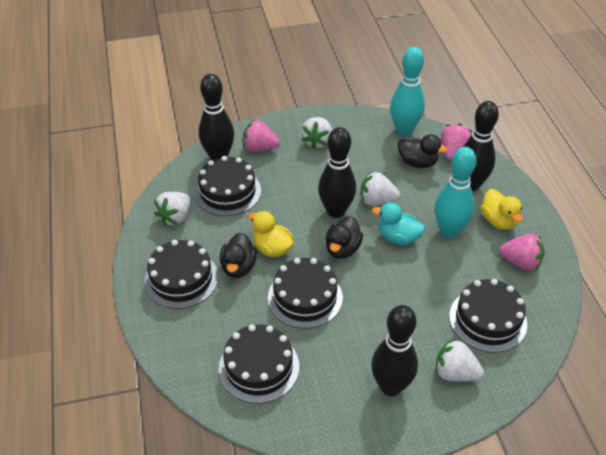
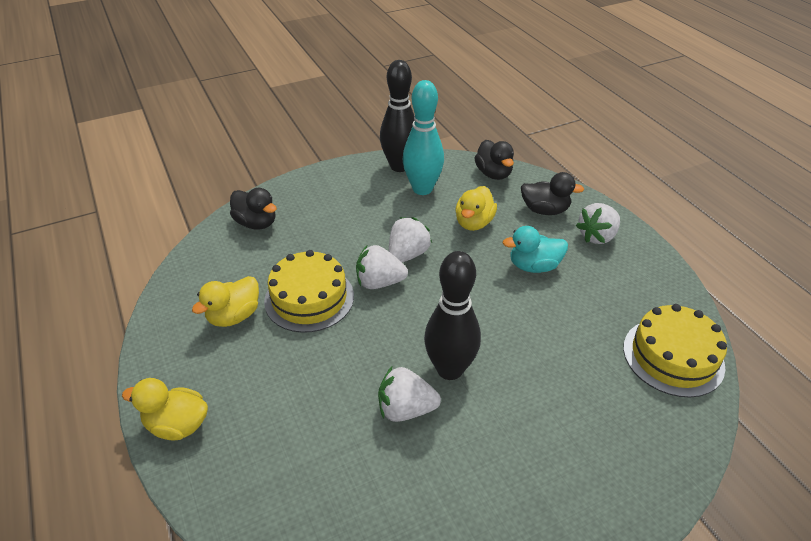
black bowling pin: [199,74,234,160] [318,127,356,218] [371,305,418,396] [463,101,499,191] = 4 -> [380,60,415,172] [424,251,481,380] = 2
black cake: [144,240,218,309] [195,156,261,216] [219,324,299,404] [268,258,343,329] [449,279,527,353] = 5 -> none = 0
pink strawberry: [243,120,280,152] [441,124,473,160] [500,234,545,271] = 3 -> none = 0
turquoise bowling pin: [390,47,425,135] [435,147,477,238] = 2 -> [403,80,444,195] = 1
yellow cake: none = 0 -> [264,250,354,333] [623,304,727,398] = 2
yellow duck: [248,211,294,257] [481,189,523,230] = 2 -> [122,378,208,441] [192,276,259,327] [455,186,497,231] = 3

